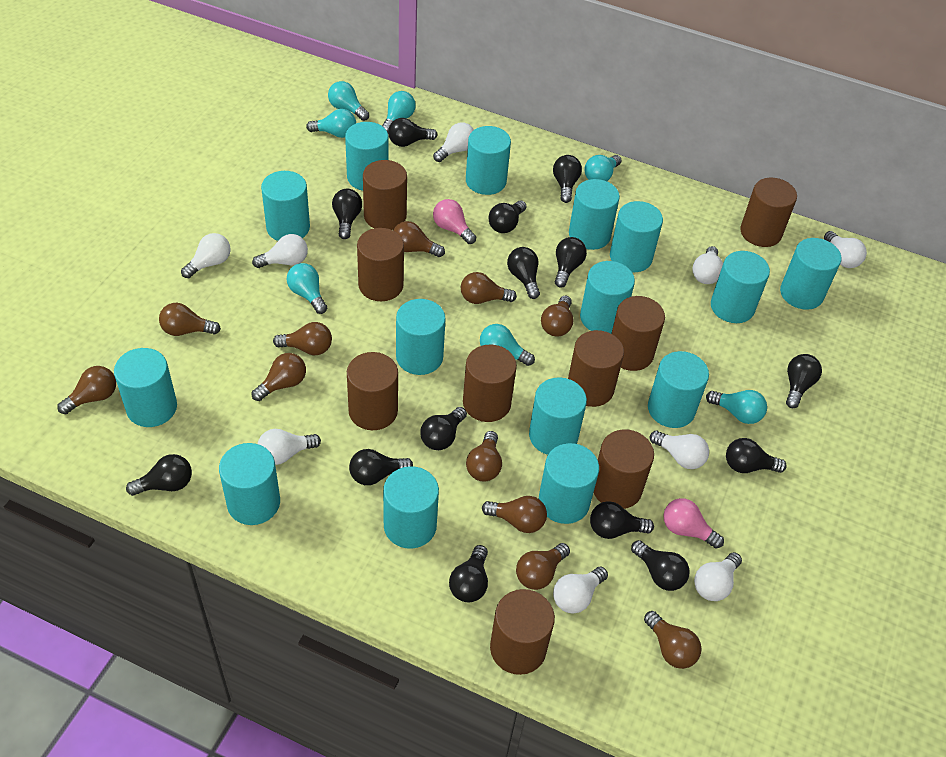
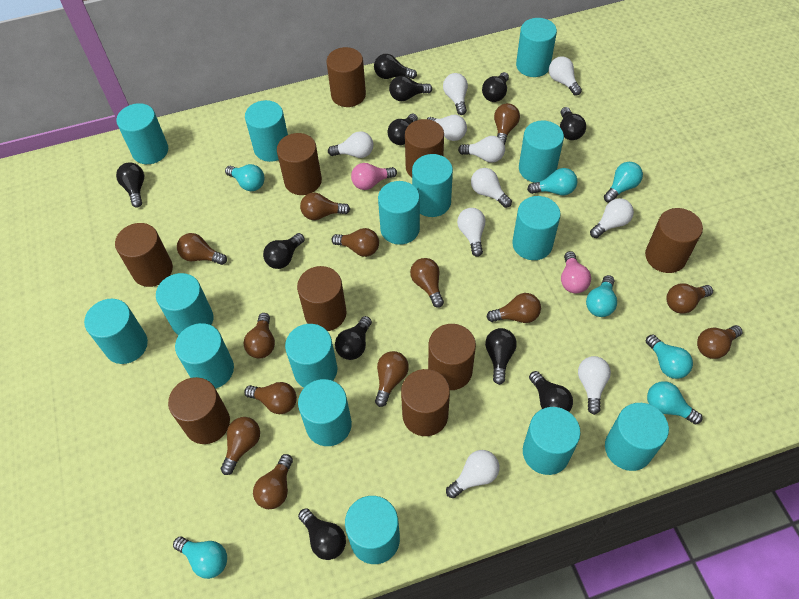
black light bulb: [126,454,192,496] [332,189,362,239] [349,449,413,485] [388,118,437,147] [420,407,467,450] [449,545,488,602] [488,200,526,233] [507,247,540,299] [553,155,582,203] [555,237,587,288] [590,501,654,539] [631,540,690,591] [726,438,787,473] [786,354,822,408] = 14 -> [116,162,144,208] [263,233,305,269] [298,508,346,560] [335,316,372,360] [374,54,417,79] [388,113,418,145] [389,76,432,101] [482,72,509,102] [485,328,517,385] [529,371,573,412] [560,107,586,140] = 11
brown light bulb: [57,366,116,414] [159,303,221,336] [252,353,306,401] [273,322,332,356] [393,221,445,257] [461,272,517,304] [466,431,502,482] [482,496,547,533] [516,543,570,590] [541,296,573,337] [644,611,702,669] = 11 -> [177,233,227,265] [221,417,260,475] [244,313,275,358] [244,382,297,414] [253,454,293,509] [300,193,350,220] [331,228,379,257] [375,351,409,407] [410,258,444,308] [486,293,541,323] [494,103,520,145] [666,283,713,314] [697,325,743,359] = 13
white light bulb: [181,233,231,278] [252,234,308,268] [258,429,321,465] [433,122,474,162] [553,566,608,614] [650,431,709,469] [692,246,723,284] [694,552,742,601] [824,231,867,268] = 9 -> [328,131,374,158] [427,115,467,141] [443,73,468,115] [446,450,499,498] [457,208,485,257] [458,136,505,163] [471,168,512,208] [549,56,582,95] [578,356,611,415] [590,198,634,238] = 10

